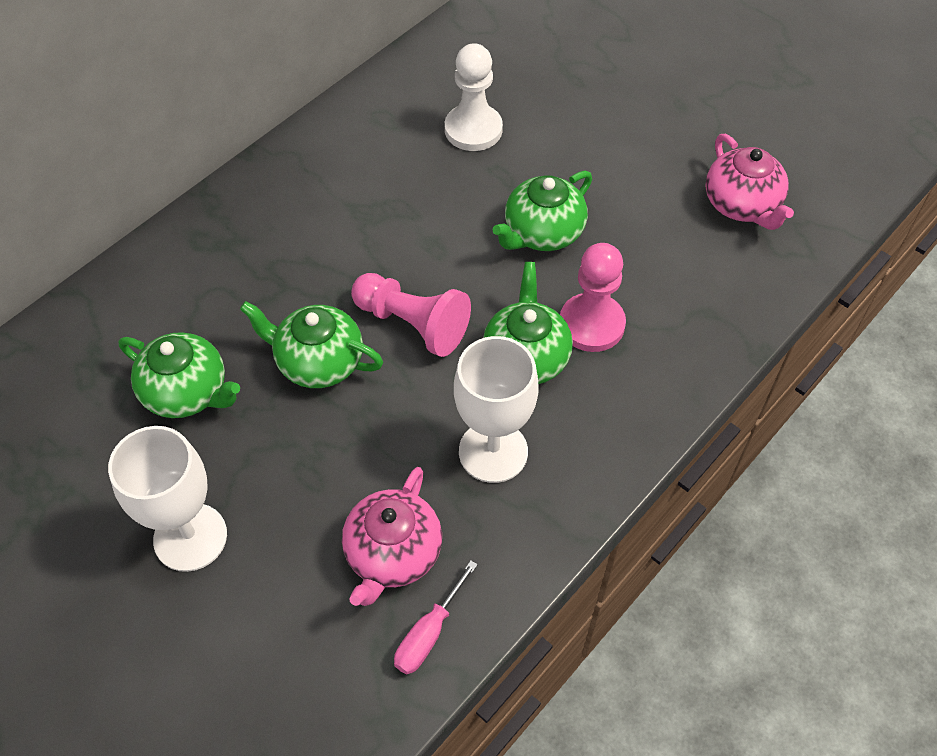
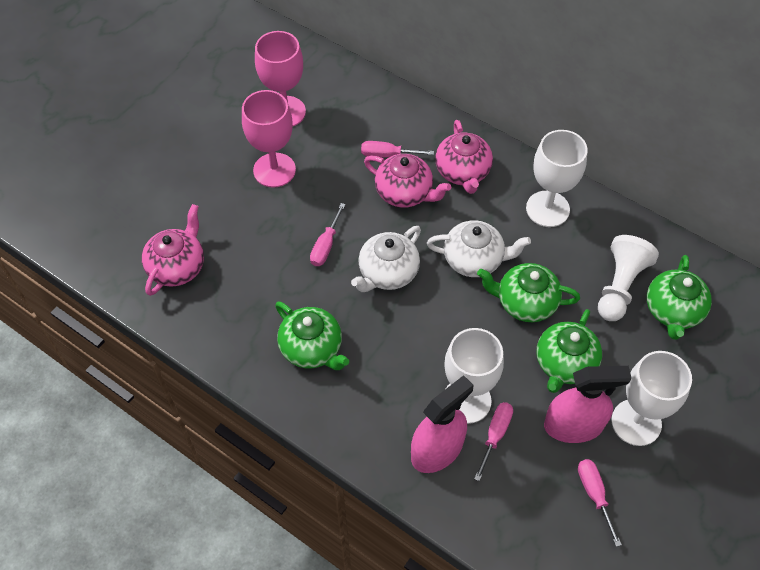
pink goblet: none = 0 -> [242,90,296,188] [255,31,306,126] = 2
pink pawn: [351,273,471,357] [560,243,626,352] = 2 -> none = 0
pink screwdriver: [394,560,478,674] = 1 -> [310,203,346,266] [361,141,434,158] [474,402,513,481] [578,459,622,547] = 4
pink spray bottle: none = 0 -> [411,375,473,473] [544,366,632,443] = 2
pink teapot: [342,467,442,606] [705,134,794,230] = 2 -> [142,204,204,296] [364,154,451,208] [435,120,493,194] = 3
white goblet: [108,426,227,572] [454,336,539,483] = 2 -> [444,328,504,424] [526,130,588,227] [612,351,692,446] = 3
white teapot: none = 0 -> [351,226,421,292] [427,220,531,277] = 2

